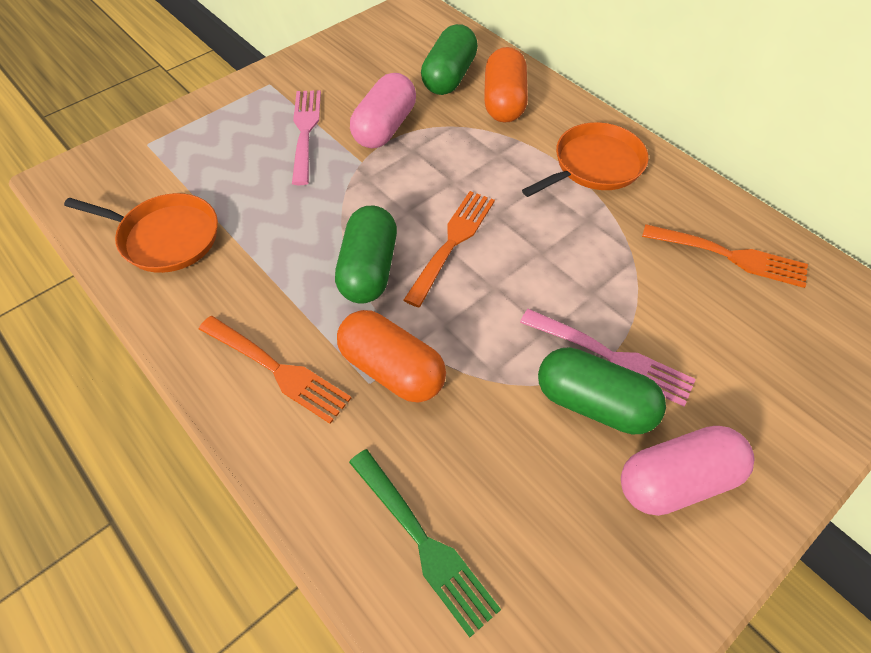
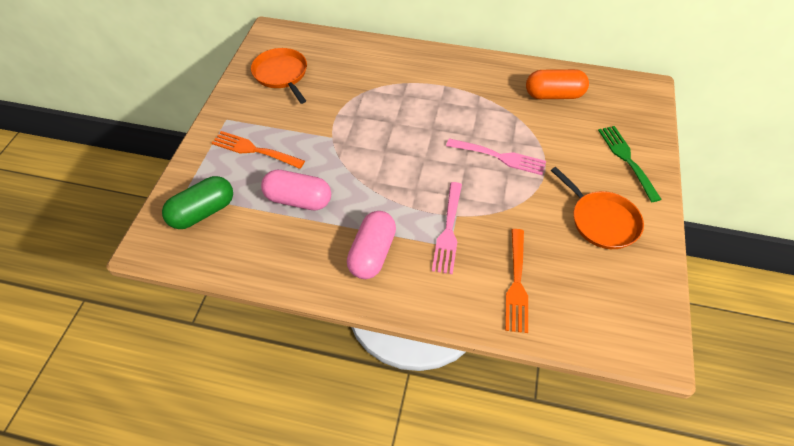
green capsule: [335,206,397,304] [421,24,478,95] [538,347,666,434] = 3 -> [162,176,233,229] = 1
orange capsule: [337,310,446,403] [484,47,528,123] = 2 -> [526,69,589,99] = 1
orange fork: [199,316,351,424] [404,191,495,307] [642,224,808,288] = 3 -> [212,131,305,169] [505,229,528,333] = 2

